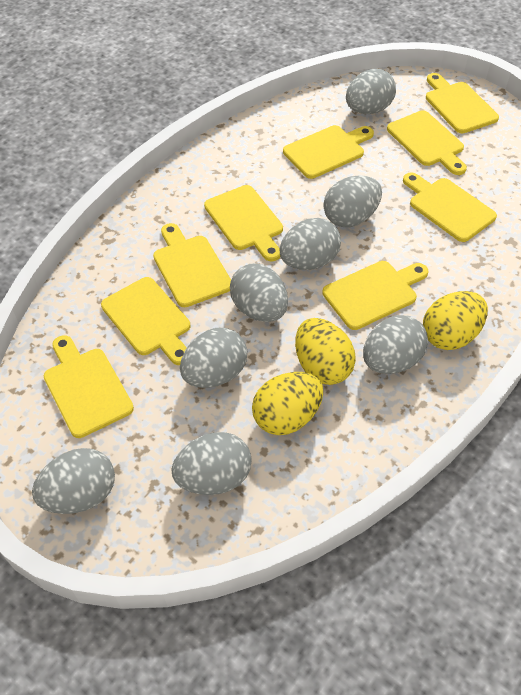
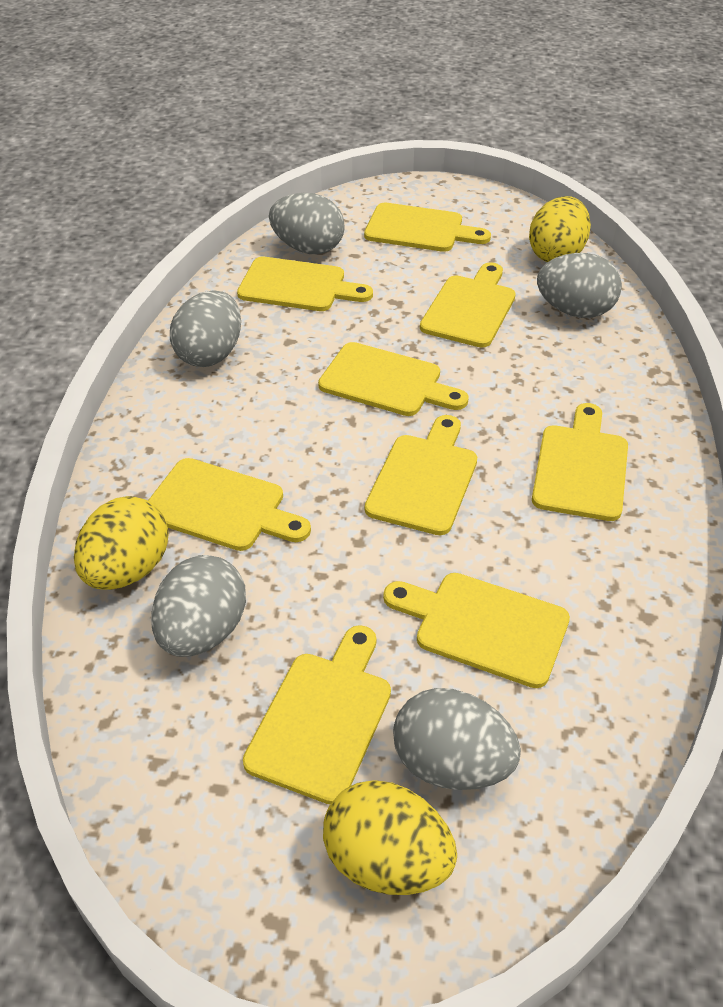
grey egg: [32,448,115,514] [171,432,252,495] [180,328,247,388] [230,263,288,322] [279,218,341,270] [323,175,382,227] [346,69,396,114] [363,315,428,374] = 8 -> [151,555,246,657] [170,290,241,367] [269,193,345,254] [393,688,521,790] [537,253,622,318] = 5

